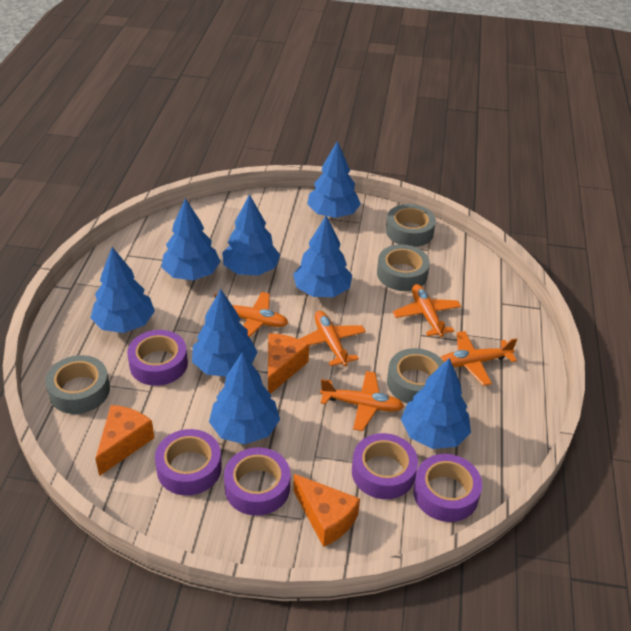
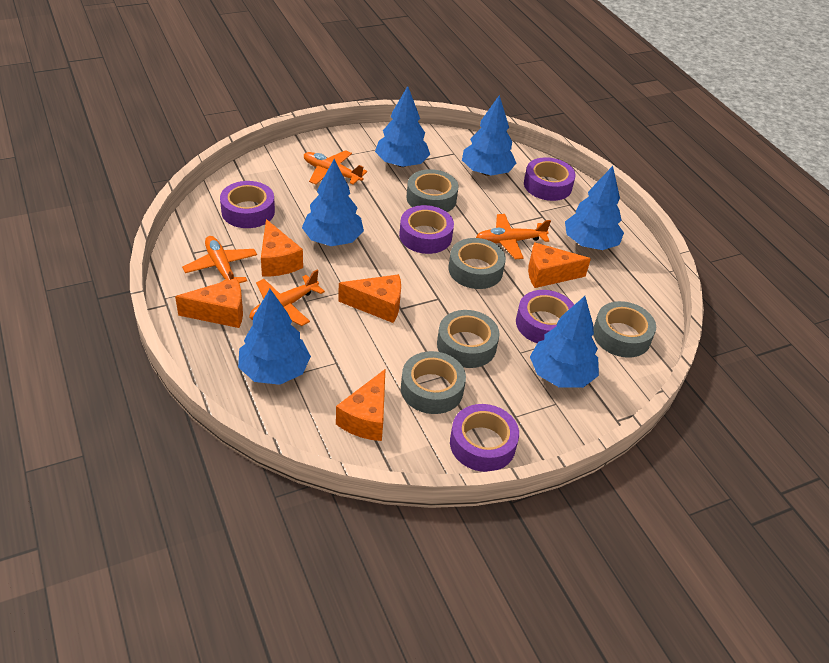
blue tree: [91,247,155,333] [161,198,221,280] [192,289,258,377] [209,352,280,444] [222,194,280,276] [293,216,352,297] [307,141,361,218] [401,358,471,449] = 8 -> [238,289,311,385] [302,159,364,246] [375,86,430,167] [462,95,516,176] [530,296,599,388] [565,166,624,250] = 6
grey tape: [45,355,110,414] [377,244,430,291] [386,204,436,247] [387,348,444,403] = 4 -> [401,351,466,414] [406,169,459,212] [437,310,500,368] [449,238,506,289] [593,301,656,358] = 5
orange cheese: [95,405,154,476] [268,333,309,394] [293,474,360,547] = 3 -> [175,278,243,328] [261,219,303,277] [336,369,385,441] [338,274,401,323] [528,242,591,288] = 5
orange plane: [214,292,288,337] [300,311,366,366] [320,371,404,431] [393,284,461,337] [440,331,517,386] = 5 -> [182,236,257,283] [249,270,325,326] [304,150,367,185] [476,214,551,259] = 4

